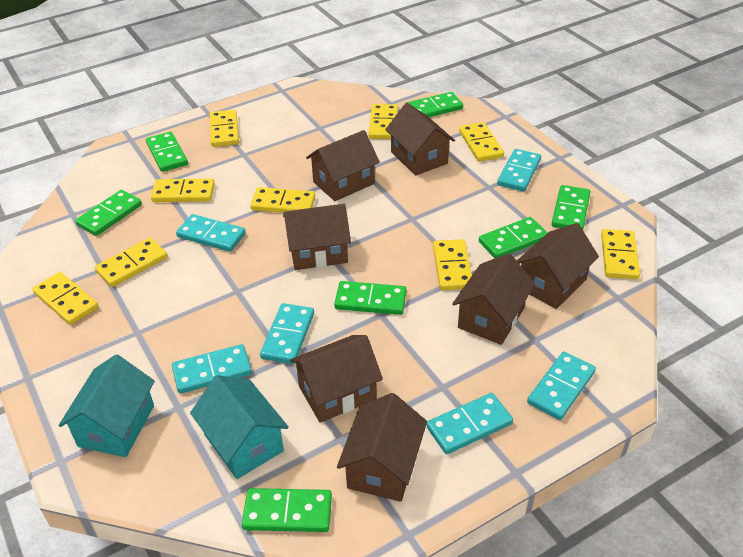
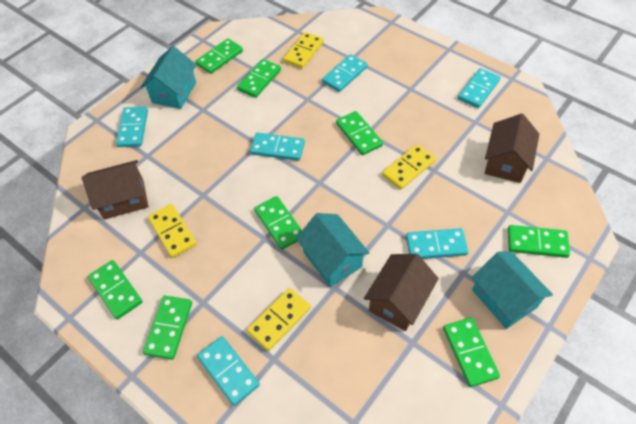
brown house: [283,204,351,270] [290,335,383,423] [306,130,380,201] [337,393,427,502] [385,103,455,176] [452,253,535,345] [517,223,599,309] = 7 -> [82,160,149,220] [364,254,439,331] [485,114,539,183] = 3
green domino: [75,190,142,236] [146,132,188,172] [242,488,332,532] [334,281,407,315] [406,92,463,117] [479,217,548,258] [552,185,591,230] = 7 -> [88,260,143,319] [143,296,192,360] [196,38,243,74] [237,59,281,98] [254,196,302,250] [336,111,383,155] [443,317,500,387] [508,225,570,258] = 8
turquoise house: [58,354,155,457] [190,375,289,479] = 2 -> [141,46,196,109] [296,213,369,287] [472,251,553,329] = 3
yellow domino: [32,272,98,325] [95,238,168,287] [151,179,215,202] [210,110,239,147] [250,187,315,213] [368,104,398,139] [433,239,472,290] [459,122,504,162] [601,229,640,279] = 9 -> [148,204,197,258] [247,288,311,351] [284,32,324,68] [382,144,436,190] = 4

